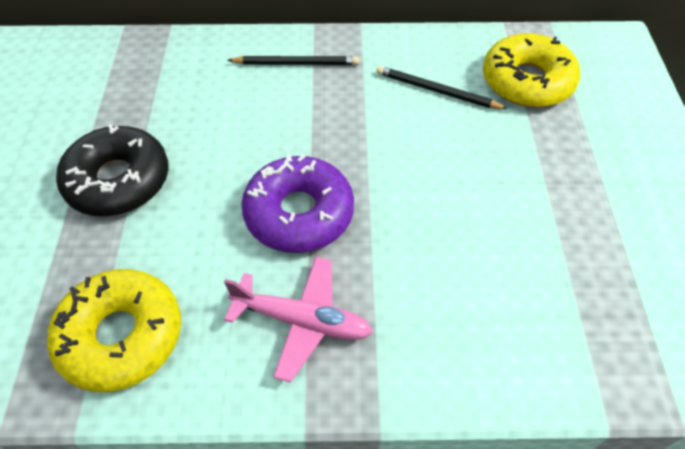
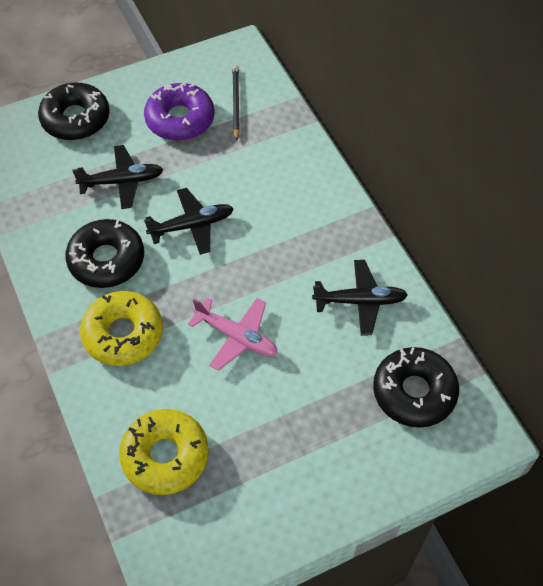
black donut: [56,124,169,216] = 1 -> [38,83,110,140] [65,219,144,288] [373,347,459,428] = 3
black pencil: [227,56,359,65] [377,66,508,109] = 2 -> [232,65,240,141] = 1
black plane: none = 0 -> [72,145,163,209] [144,188,234,255] [312,260,408,336] = 3

